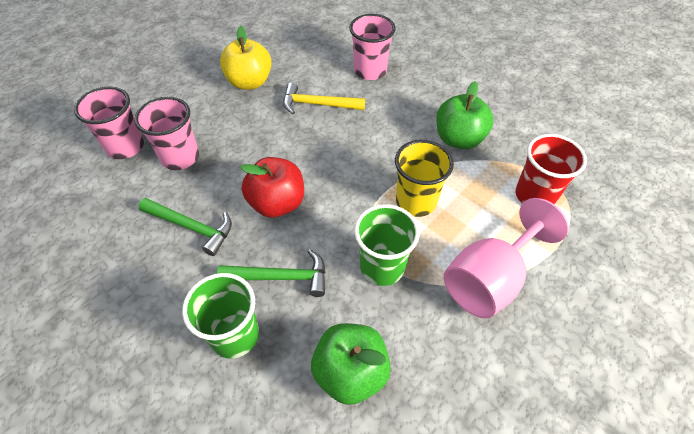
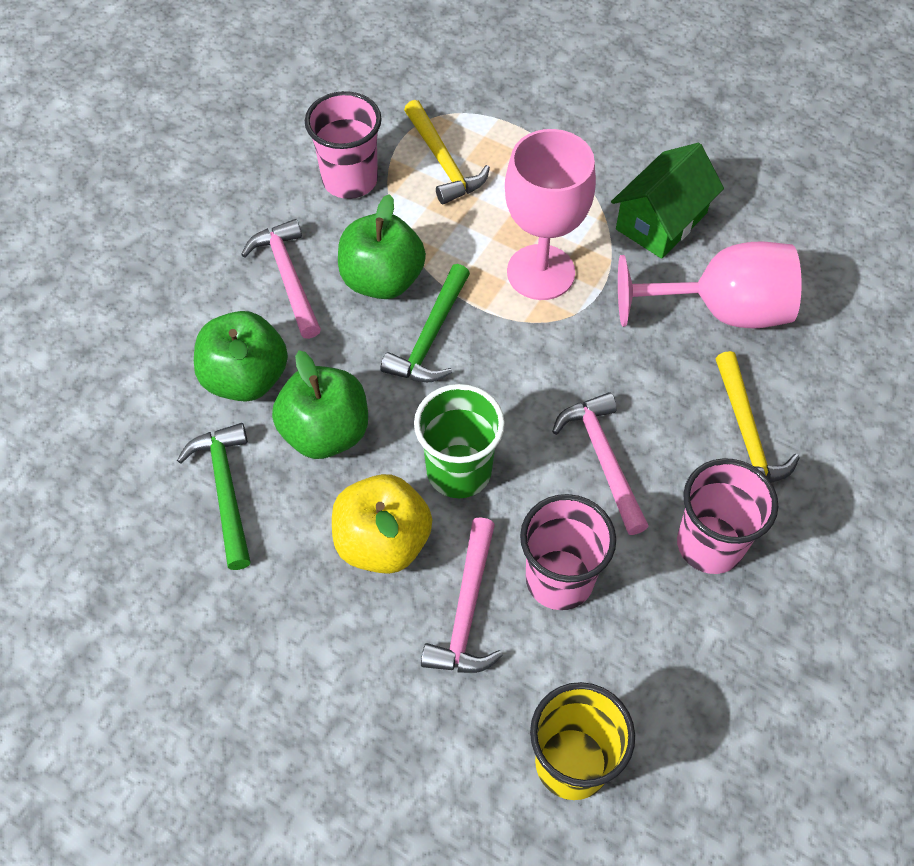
green apple: [311,323,391,405] [436,81,493,149] = 2 -> [194,311,288,402] [272,350,368,459] [338,194,426,299] = 3
green cup: [182,273,259,359] [354,204,420,286] = 2 -> [414,384,505,498] = 1
green house: none = 0 -> [611,143,724,259] = 1
pink goblet: [444,198,569,319] = 1 -> [505,129,596,300] [618,241,801,328] = 2
pink hammer: none = 0 -> [241,219,321,339] [421,517,503,673] [552,392,649,535] = 3
red apple: [240,157,304,218] = 1 -> none = 0
red cup: [515,134,587,205] = 1 -> none = 0
yellow hammer: [283,83,365,114] = 1 -> [404,100,490,205] [715,351,800,483] = 2

